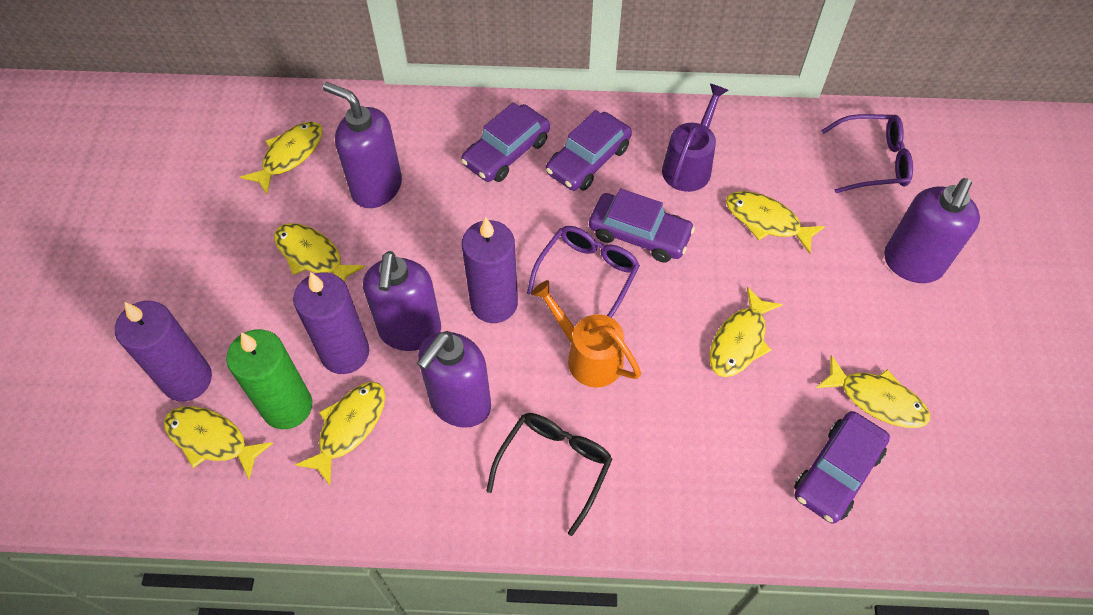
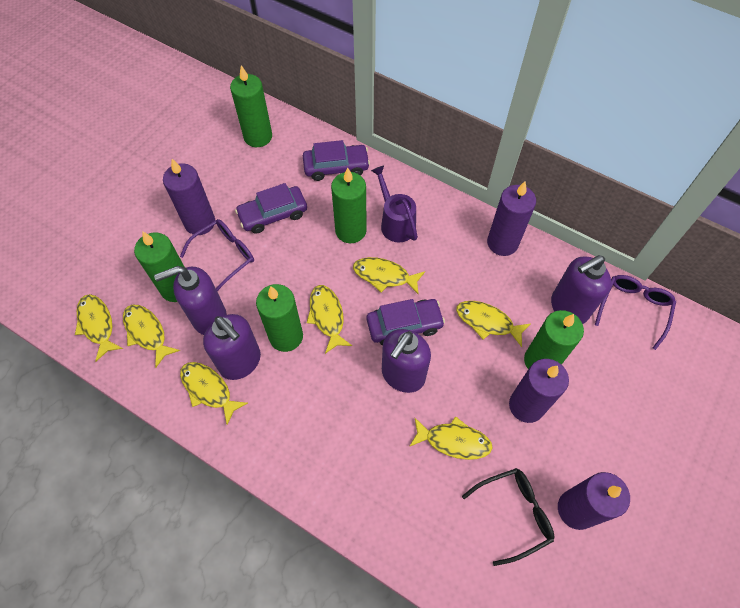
green candle: [226,329,313,429] = 1 -> [134,232,184,302] [230,65,272,147] [256,284,303,352] [331,168,367,243] [524,310,584,369] = 5
orange watering can: [531,280,641,388] = 1 -> none = 0
purple candle: [115,301,212,402] [293,272,369,374] [462,217,518,323] = 3 -> [163,159,215,235] [487,182,536,256] [509,359,569,423] [558,472,630,530] = 4
purple car: [461,102,550,182] [546,110,632,191] [589,189,695,262] [794,411,890,524] = 4 -> [235,183,307,234] [303,140,370,181] [367,299,445,345] = 3

